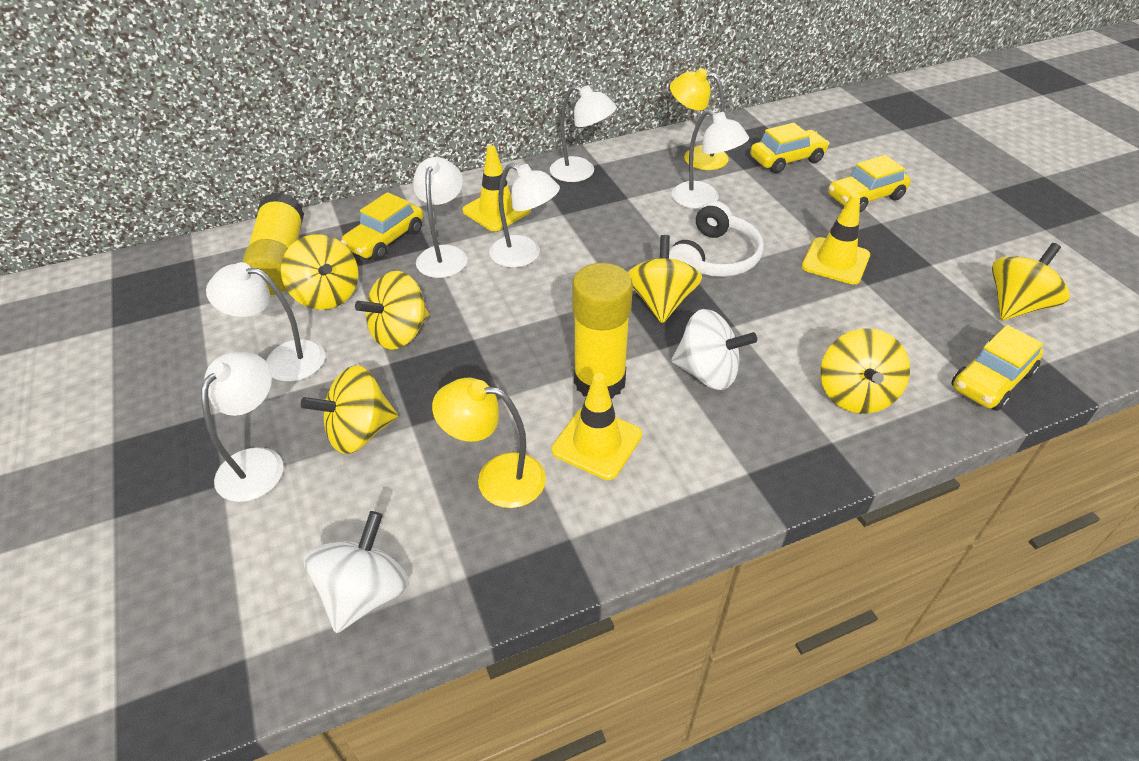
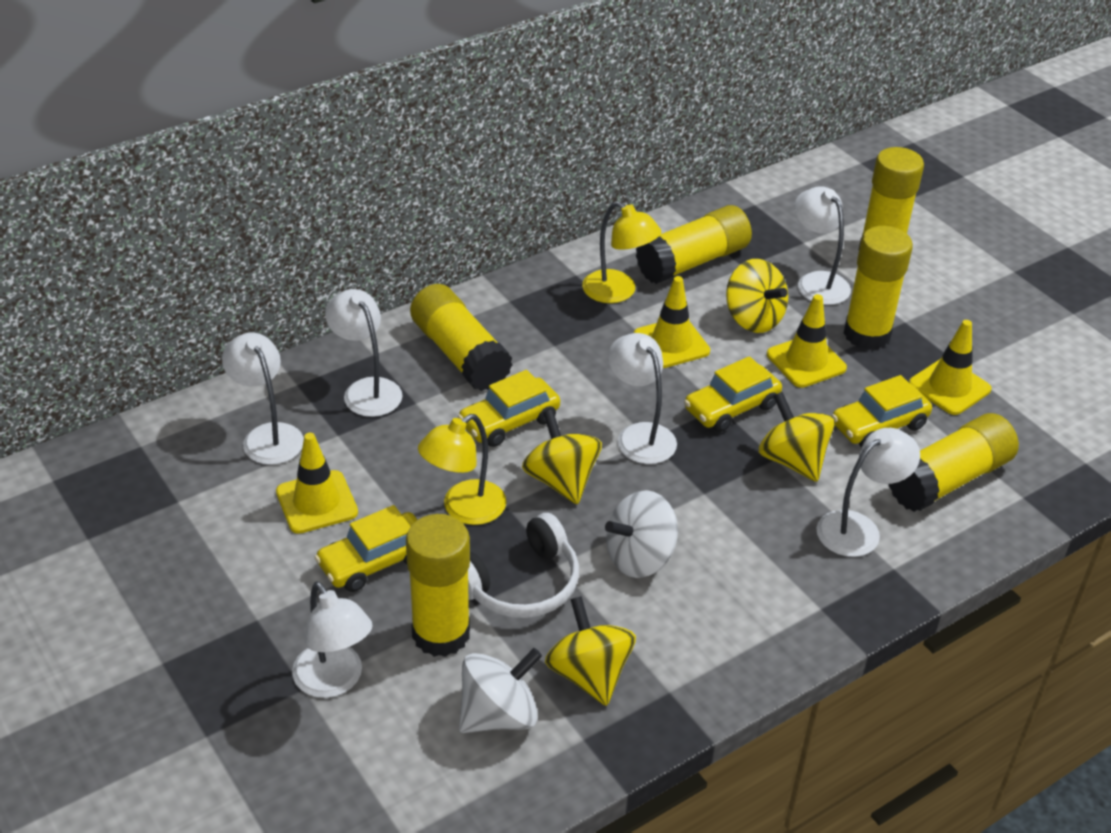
yellow glue stick: [242,192,304,295] [572,263,633,399] = 2 -> [406,514,470,657] [410,284,512,391] [636,205,752,284] [844,226,913,350] [859,147,924,248] [888,413,1019,512] = 6
yellow spinning top: [281,234,359,310] [301,365,398,454] [355,271,430,350] [628,235,702,323] [821,328,910,413] [992,243,1070,320] = 6 -> [522,409,602,505] [545,596,636,706] [726,259,788,333] [759,392,835,482] = 4
yellow traffic cone: [463,145,531,231] [552,373,642,480] [802,193,870,284] = 3 -> [276,433,358,534] [634,276,710,368] [767,294,847,388] [909,320,992,415] = 4

